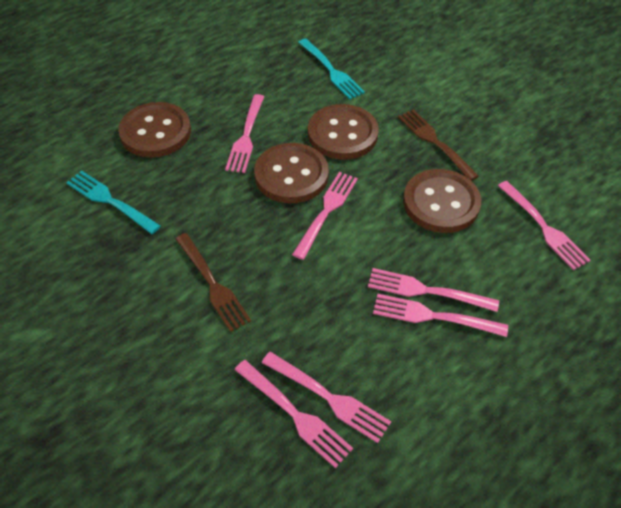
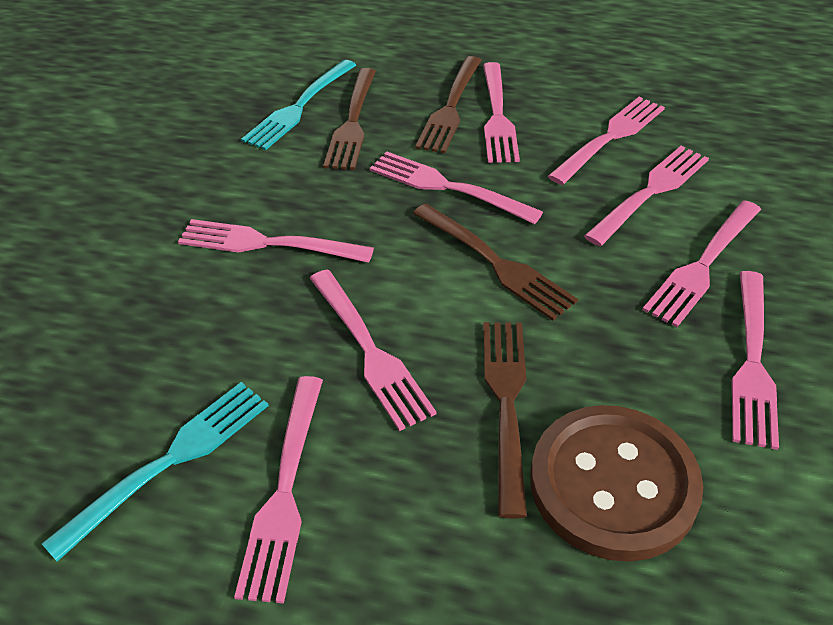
brown button: [118,102,191,158] [254,143,329,203] [308,104,379,160] [403,169,481,233] = 4 -> [531,405,703,562] = 1
brown fork: [176,233,251,332] [398,109,479,181] = 2 -> [323,68,376,170] [413,203,578,321] [415,56,482,153] [483,322,527,519] = 4
pink fork: [225,94,264,173] [235,360,353,468] [262,352,391,443] [292,172,358,260] [368,268,499,312] [373,294,508,337] [498,181,591,270] = 7 -> [178,219,374,263] [234,376,323,604] [309,270,437,431] [370,152,543,224] [483,62,520,163] [548,97,665,185] [584,146,709,246] [643,200,761,327] [732,271,779,450] = 9

